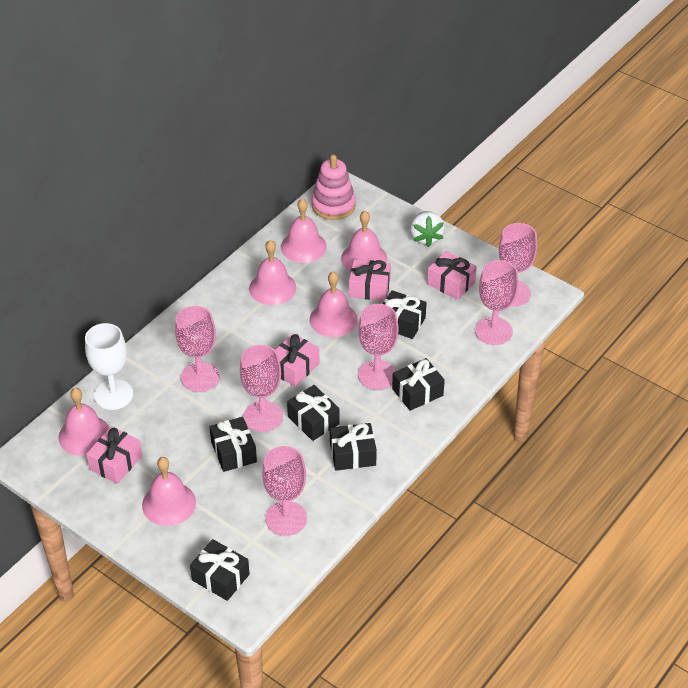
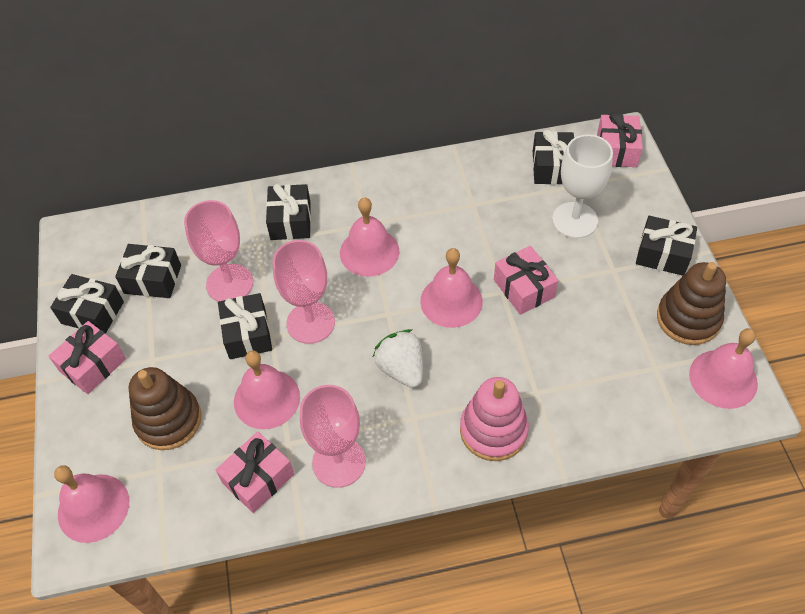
brown stacking toy: none = 0 -> [129,367,202,450] [657,262,726,345] = 2
pink bell: [58,388,109,456] [142,457,196,526] [249,240,296,305] [281,199,327,263] [309,272,358,337] [341,211,387,272] = 6 -> [54,465,129,543] [234,350,300,429] [340,197,399,277] [420,248,483,328] [689,328,758,409] = 5
pink goblet: [175,306,219,392] [240,345,283,432] [262,446,307,536] [358,304,399,390] [475,260,518,345] [499,223,537,307] = 6 -> [184,200,253,302] [273,240,335,344] [300,385,366,488] = 3

